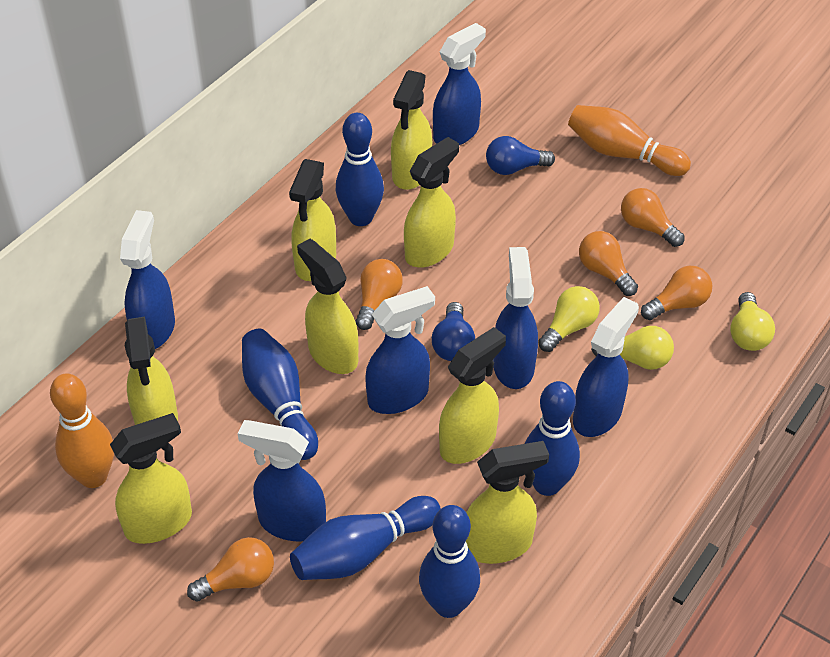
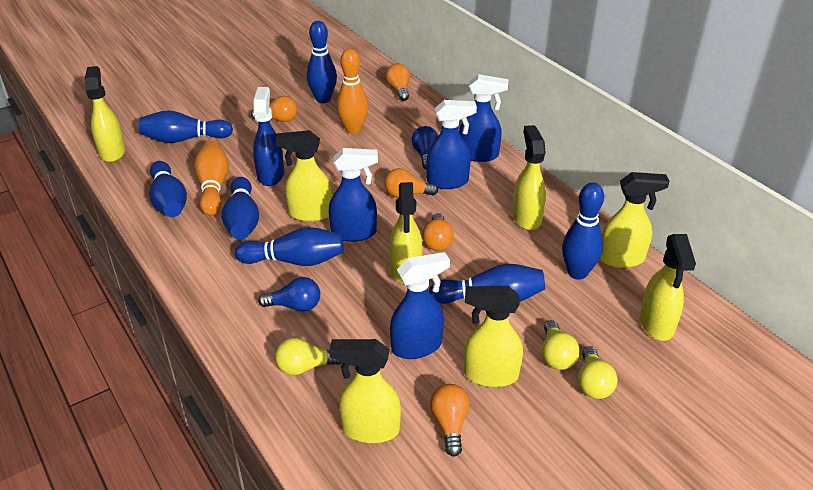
blue bowling pin: [242,329,318,460] [290,496,441,580] [336,113,384,226] [419,505,480,618] [525,381,580,496] = 5 -> [139,110,233,143] [149,161,187,217] [221,177,259,240] [235,227,344,266] [307,21,337,103] [429,264,545,304] [562,182,604,280] = 7
blue spray bottle: [120,210,175,349] [237,420,326,542] [365,286,435,414] [433,23,486,145] [493,247,538,389] [573,297,639,437] = 6 -> [253,87,284,186] [329,148,378,242] [390,252,450,359] [426,100,477,189] [459,74,509,162] = 5

